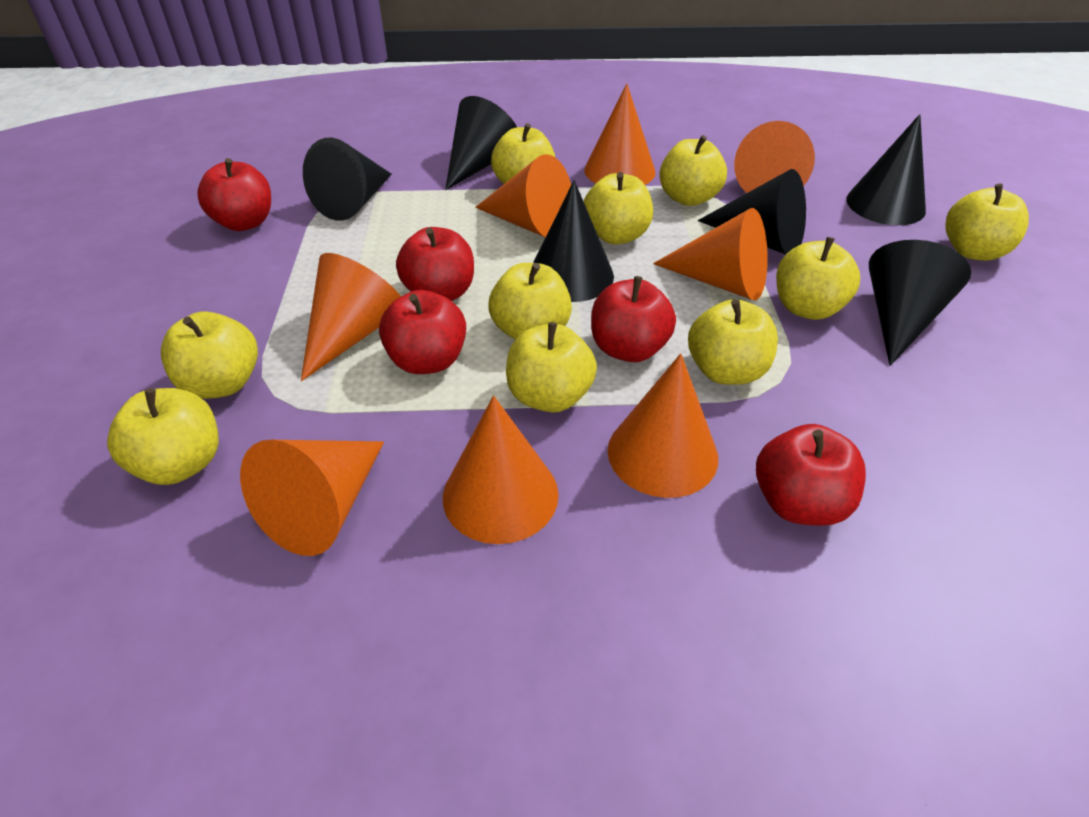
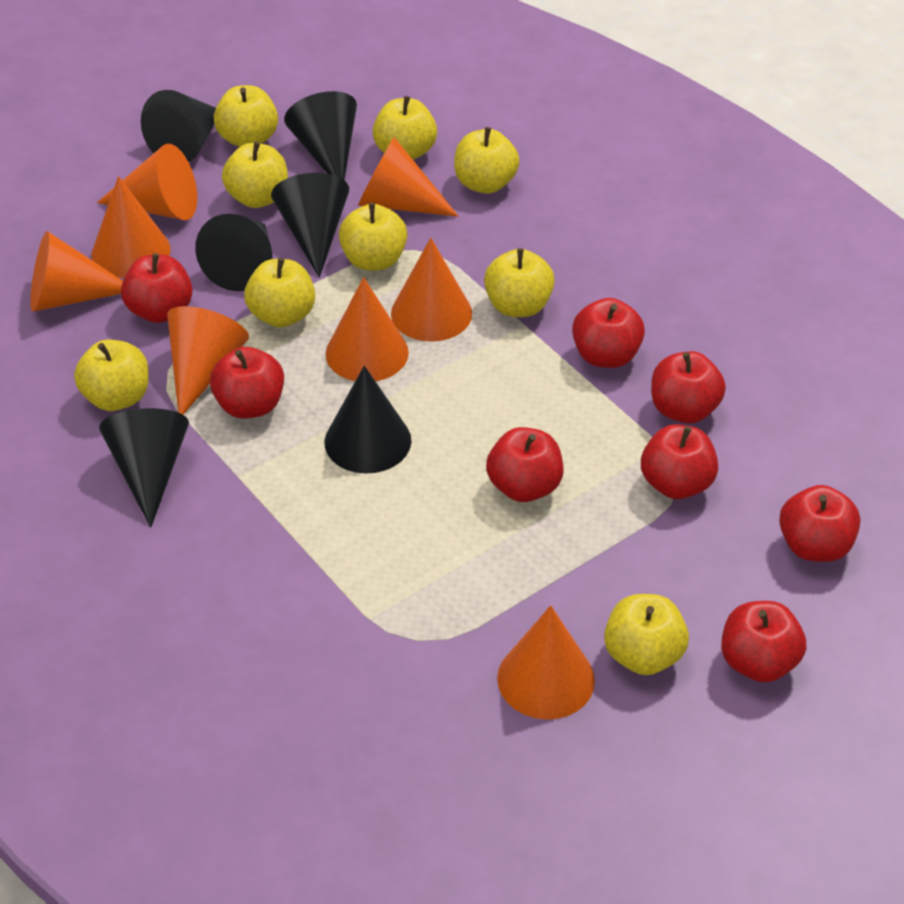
red apple: [197,158,271,231] [379,290,466,374] [396,227,474,301] [591,276,676,362] [756,424,866,526] = 5 -> [121,253,193,323] [210,347,284,419] [486,427,563,502] [572,298,645,368] [641,424,718,499] [651,351,726,424] [721,601,806,683] [779,485,860,562] = 8
yellow apple: [107,388,219,485] [161,311,258,399] [488,263,572,340] [491,123,555,184] [506,322,597,412] [584,172,653,245] [659,135,727,206] [688,299,778,385] [776,237,860,320] [945,184,1029,261] = 10 -> [74,340,149,411] [214,85,278,147] [222,141,288,208] [244,258,315,328] [339,203,408,271] [372,96,437,160] [454,127,519,194] [484,248,555,317] [604,594,689,675] = 9

